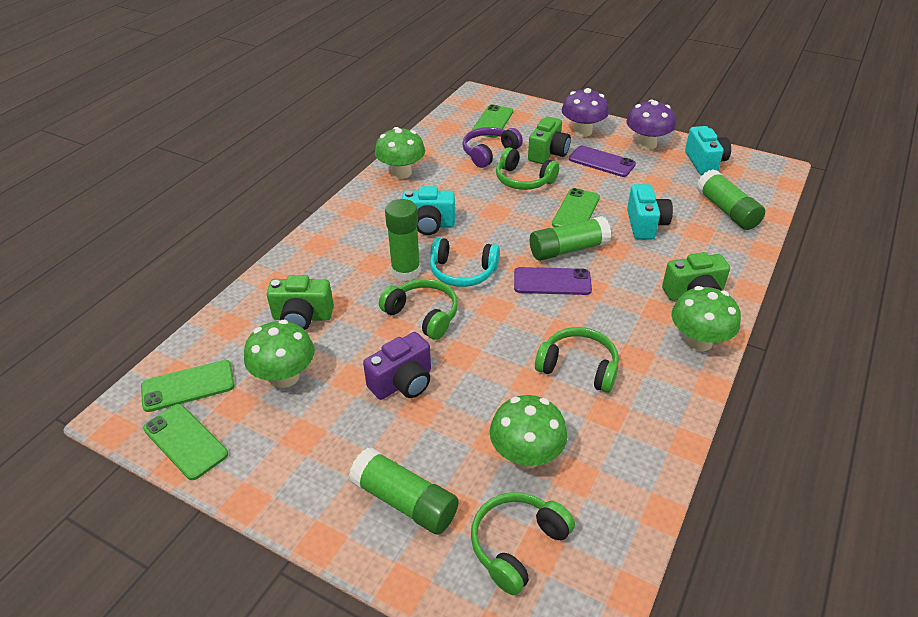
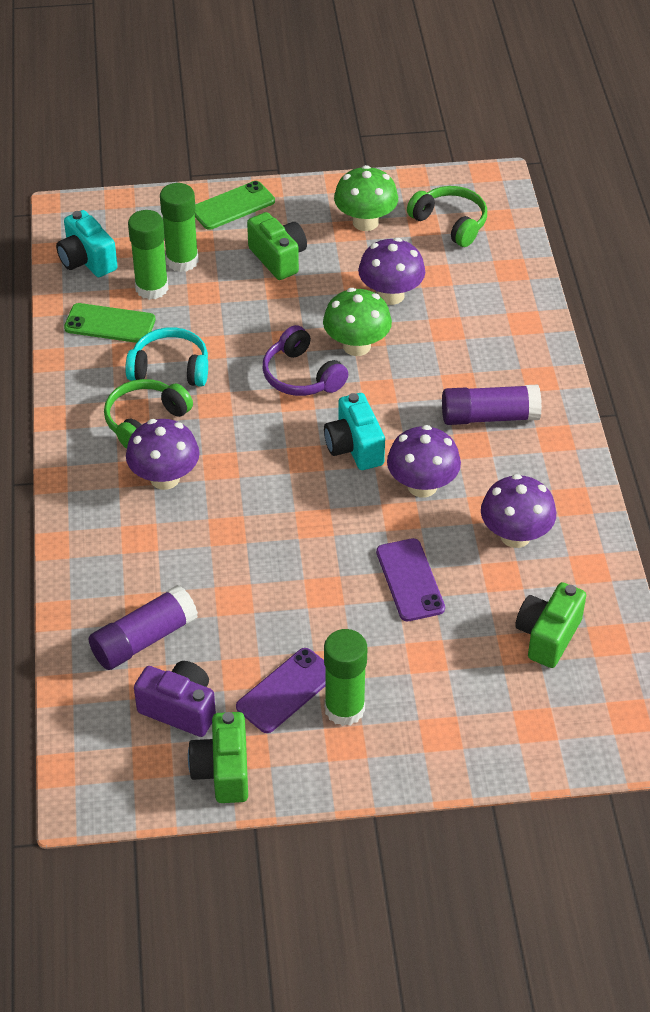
green glue stick: [349,447,459,535] [385,199,421,281] [530,216,611,261] [696,169,765,230] = 4 -> [128,210,169,300] [160,183,199,272] [324,629,367,726] = 3
green headphones: [379,279,458,340] [471,492,575,595] [496,147,559,190] [535,327,619,393] = 4 -> [104,379,193,449] [407,186,487,247] = 2
green mushroom: [244,320,315,388] [375,127,425,179] [490,395,567,469] [671,286,741,351] = 4 -> [323,288,392,356] [334,165,398,231] = 2
green phone: [141,360,235,412] [143,404,228,480] [472,105,513,138] [552,188,600,227] = 4 -> [64,303,156,343] [195,181,275,230] = 2
purple glue stick: none = 0 -> [89,585,198,670] [442,384,542,425] = 2
purple mushroom: [562,88,609,137] [626,100,675,150] = 2 -> [126,419,199,490] [358,238,425,305] [387,425,461,497] [481,474,556,548] = 4
turquoise camera: [402,186,455,235] [627,184,673,239] [685,126,731,175] = 3 -> [56,210,118,277] [324,393,385,470] = 2

